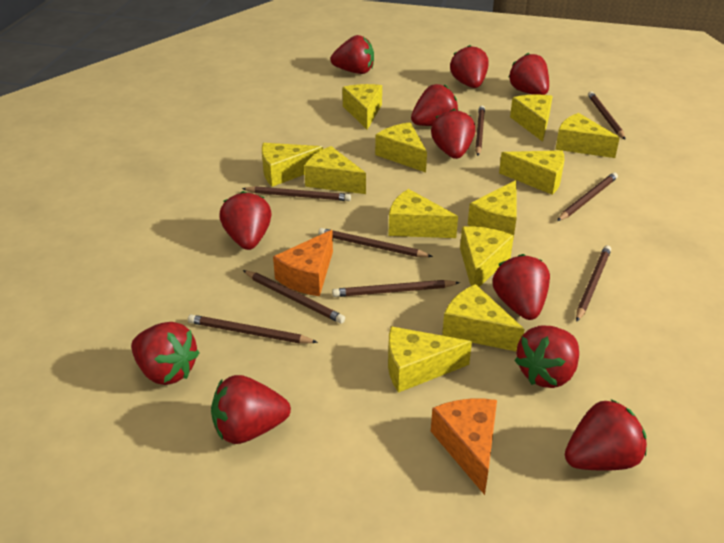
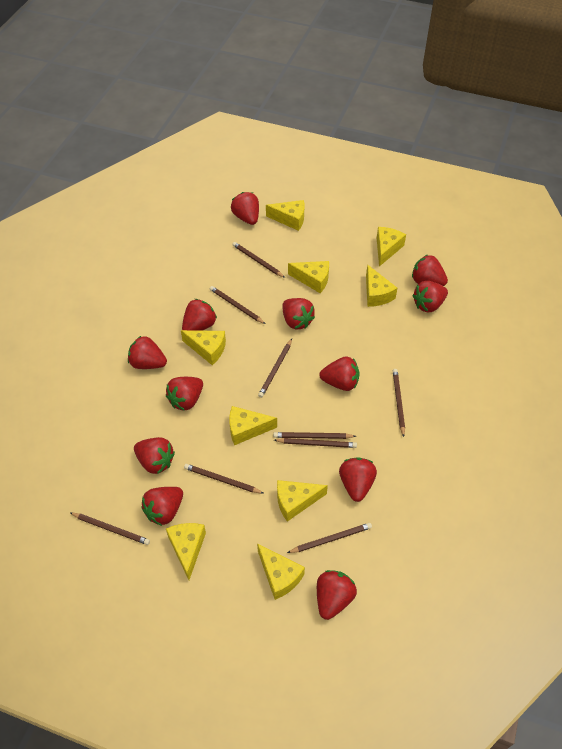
orange cheese: [273,230,333,296] [431,399,497,495] = 2 -> none = 0
red strawberry: [131,322,200,385] [211,375,291,444] [219,191,272,250] [330,35,374,74] [411,84,459,126] [431,109,475,159] [450,45,488,88] [493,254,550,320] [508,53,549,95] [514,325,579,388] [565,399,647,471] = 11 -> [128,336,167,369] [134,437,175,474] [142,487,183,526] [166,377,203,411] [182,299,217,331] [231,192,259,225] [282,298,315,330] [317,570,357,620] [319,356,360,391] [339,458,377,502] [412,255,448,286] [412,281,448,312] = 12
yellow cheese: [262,143,323,187] [304,146,366,194] [342,84,382,130] [375,122,427,173] [388,189,458,238] [388,326,472,393] [442,284,525,351] [460,226,514,287] [468,180,517,239] [499,150,564,195] [510,95,553,142] [555,113,620,158] = 12 -> [166,523,206,580] [181,330,226,365] [229,406,277,445] [257,544,305,600] [266,200,305,231] [277,480,328,521] [288,261,329,293] [366,264,397,307] [377,227,406,267] = 9

